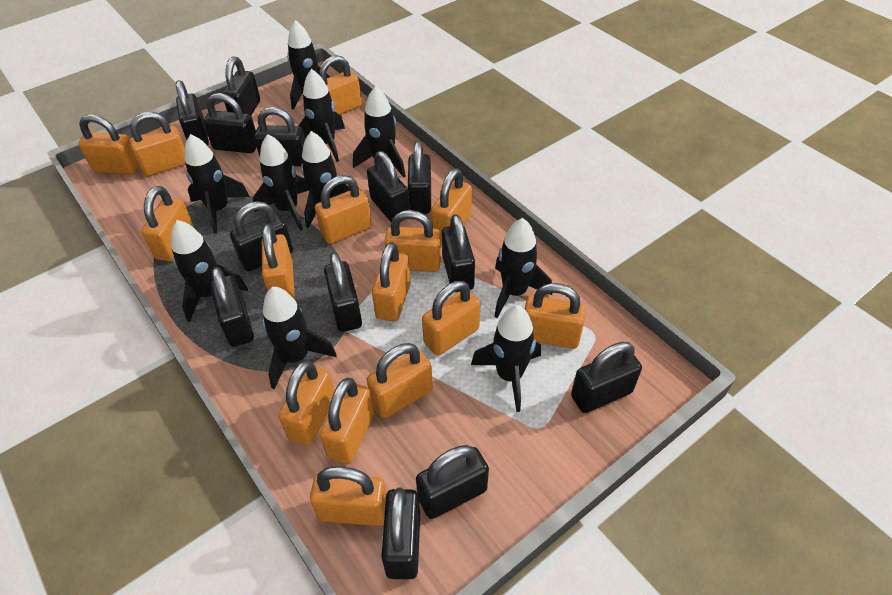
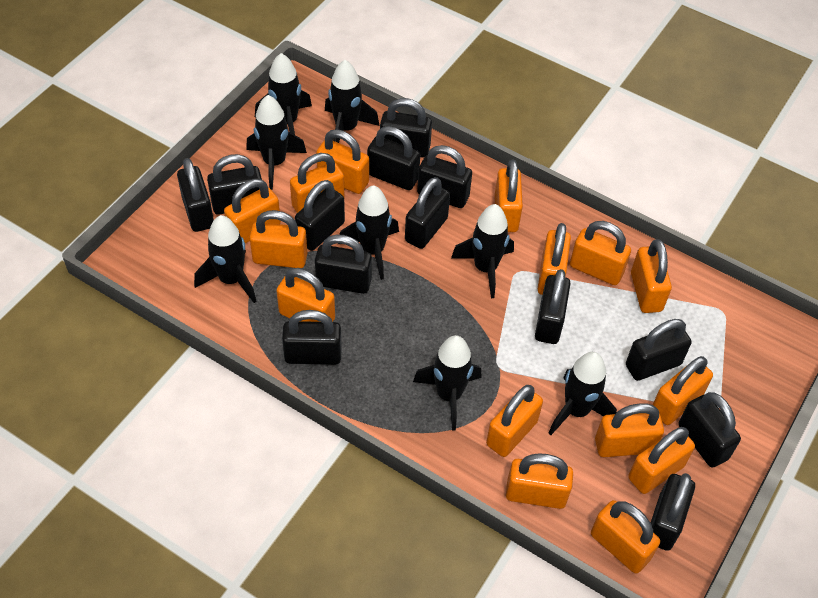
black rocket: [171,220,248,322] [185,134,250,234] [253,134,309,231] [262,287,337,390] [287,20,330,110] [298,69,345,162] [301,131,350,228] [353,86,406,178] [471,305,541,412] [494,218,552,318] = 10 -> [194,215,257,303] [246,95,307,190] [255,53,312,135] [325,60,380,143] [339,185,399,280] [413,335,482,431] [451,204,514,299] [549,352,617,435] = 8

